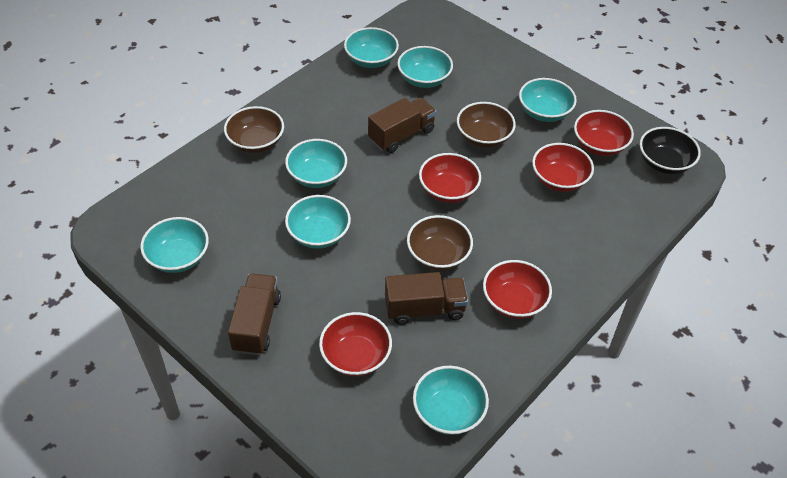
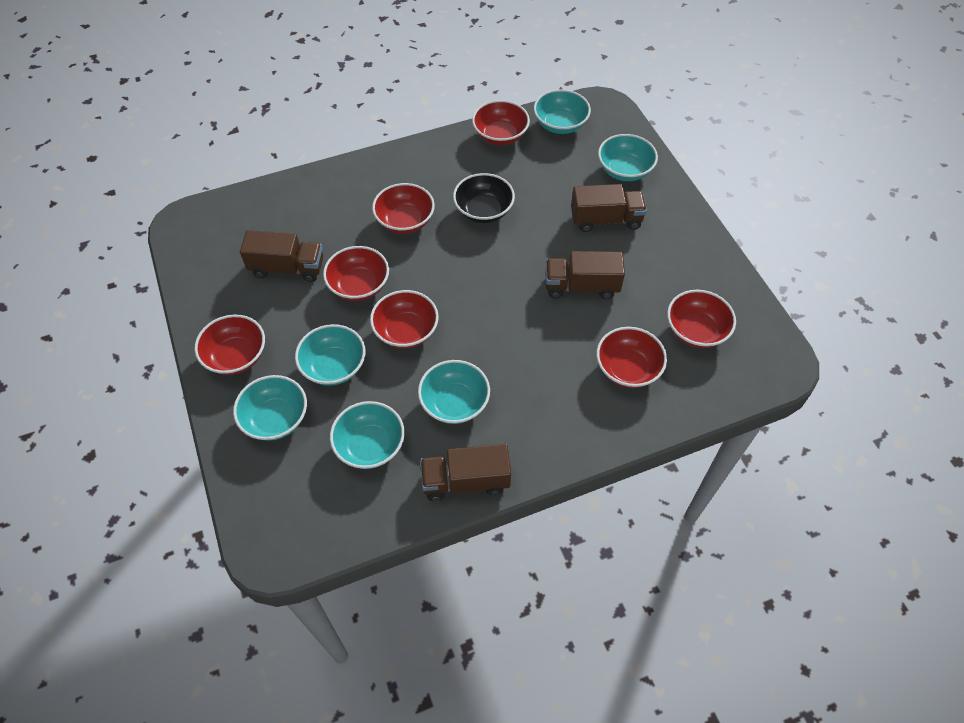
brown bowl: [224,106,284,153] [407,215,473,271] [457,102,516,148] = 3 -> none = 0
brown truck: [228,274,281,355] [368,98,436,153] [385,272,468,325] = 3 -> [240,230,323,282] [420,444,511,501] [546,251,625,299] [571,184,647,232] = 4
red bowl: [319,312,392,376] [419,153,481,203] [483,260,552,319] [532,143,594,192] [574,110,634,156] = 5 -> [195,315,265,375] [323,246,389,301] [370,290,439,349] [372,183,435,234] [472,100,530,145] [596,327,667,388] [667,290,736,348] = 7
turquoise bowl: [140,217,209,273] [285,139,347,188] [285,195,351,249] [344,27,399,68] [397,46,453,88] [413,366,489,435] [519,78,577,122] = 7 -> [233,375,307,441] [295,324,366,386] [330,401,405,469] [418,360,490,424] [534,89,591,134] [598,134,658,181] = 6

